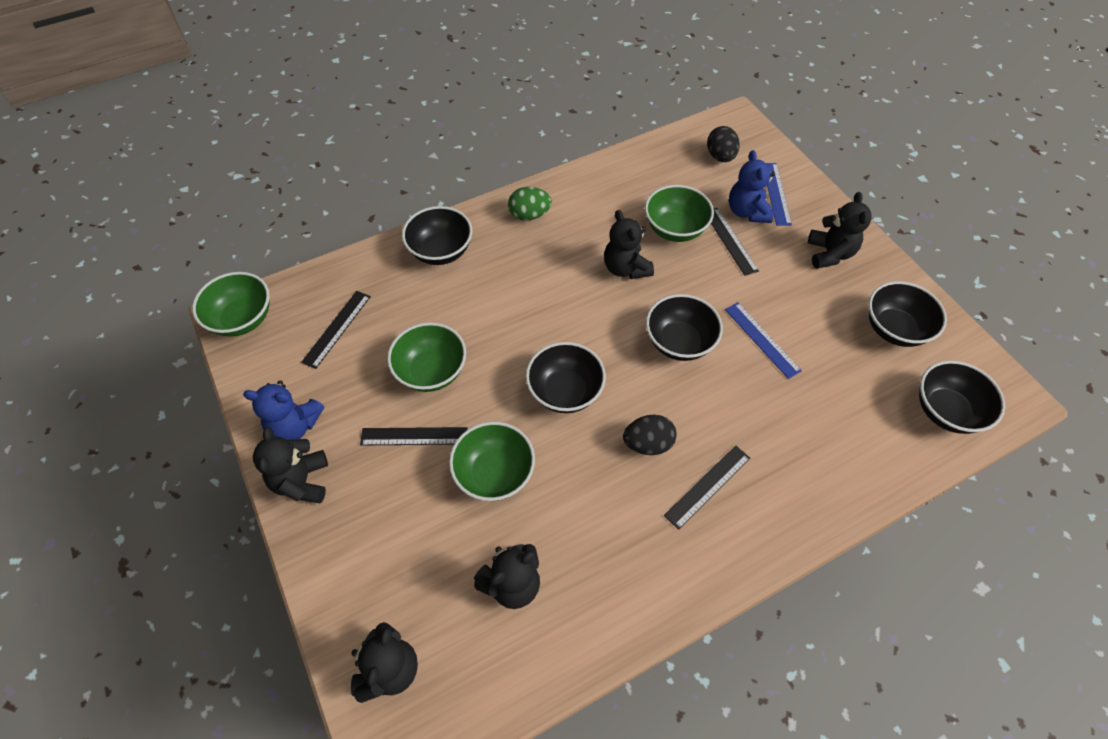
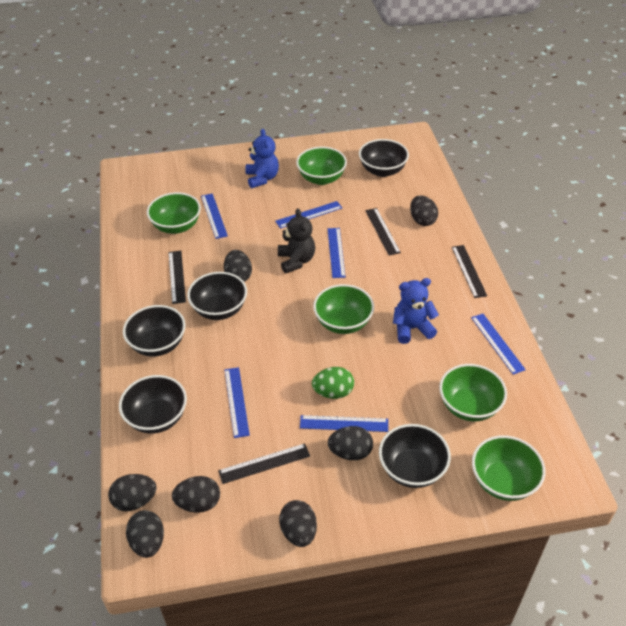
black egg: [623,415,677,455] [707,126,740,162] = 2 -> [108,474,157,511] [126,510,164,558] [172,476,220,513] [224,250,252,282] [279,500,317,547] [328,426,373,460] [410,195,438,226] = 7
black teddy bear: [253,427,328,504] [351,622,418,703] [474,544,540,609] [604,210,654,279] [808,192,872,268] = 5 -> [278,209,315,273] = 1
blue ruler: [725,302,802,379] [766,163,792,226] = 2 -> [201,193,228,239] [224,367,250,438] [275,201,342,229] [300,415,388,432] [328,228,346,278] [471,314,526,375] = 6
green bowl: [192,272,270,337] [387,322,466,392] [449,422,535,501] [645,185,714,242] = 4 -> [147,192,201,234] [296,147,347,185] [313,284,374,334] [439,364,507,422] [472,435,546,501] = 5

